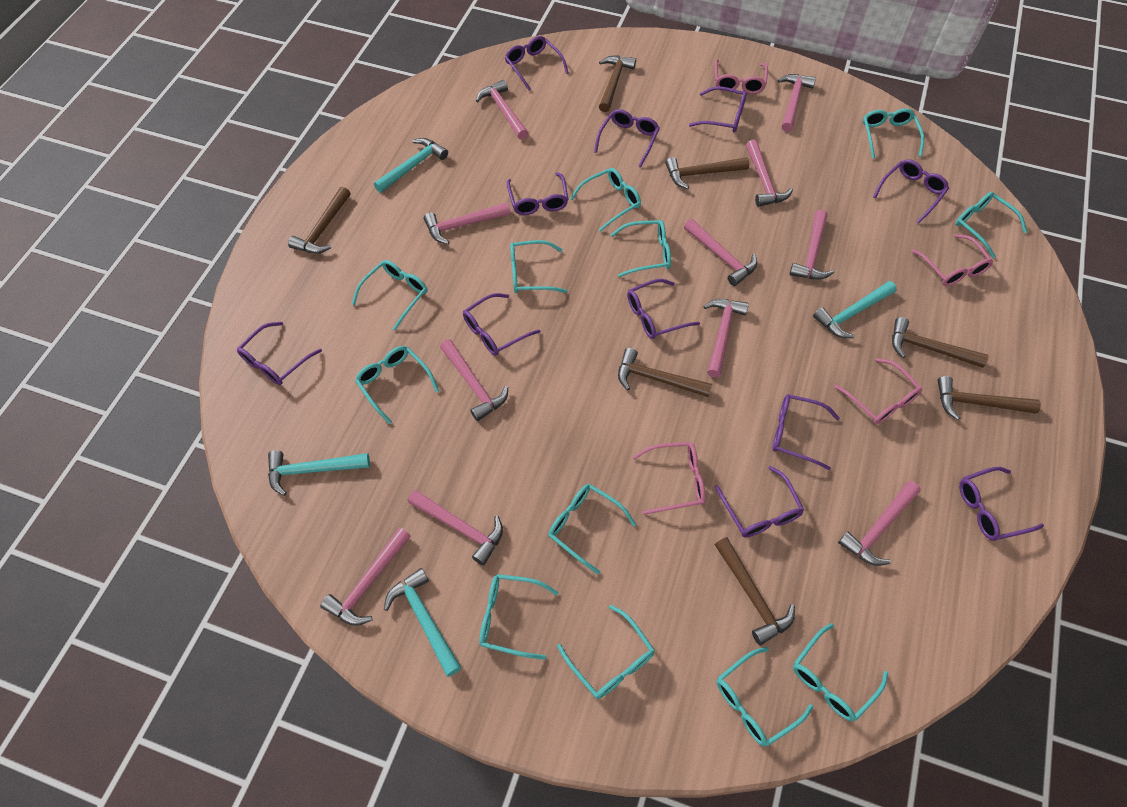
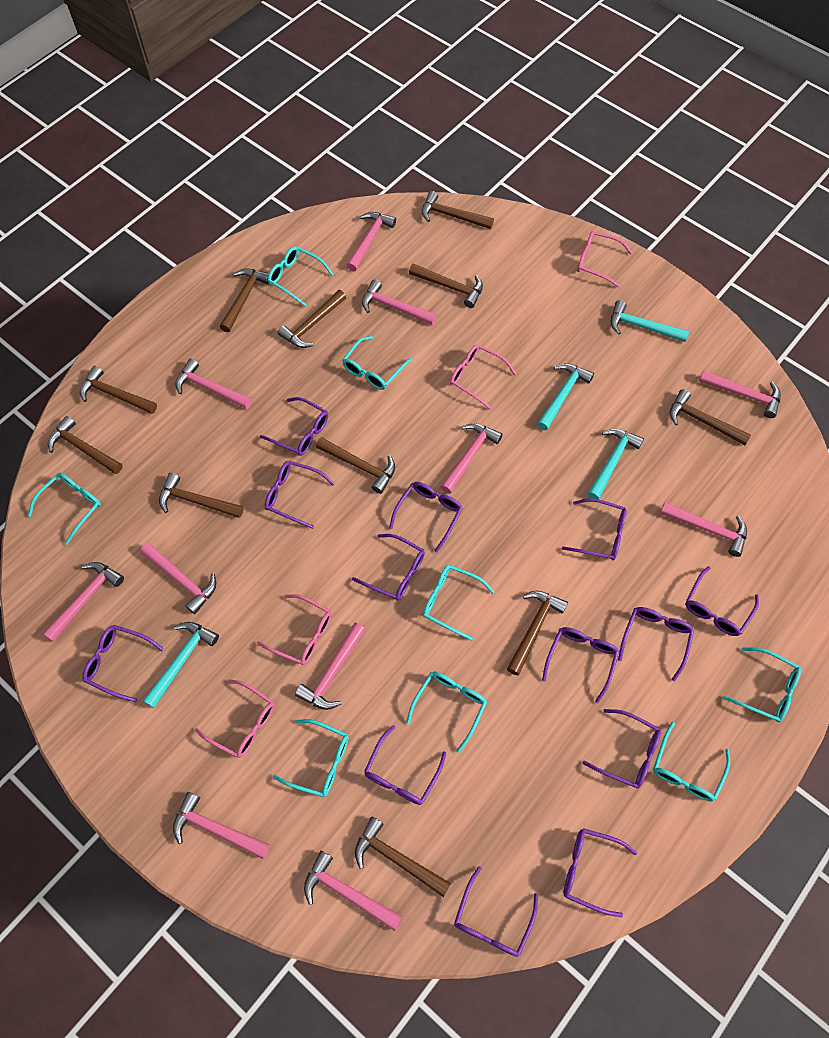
brown hammer: [288,187,350,254] [599,56,636,112] [618,348,712,397] [665,157,749,189] [715,537,795,645] [892,317,989,368] [937,376,1041,420] = 7 -> [48,416,123,474] [80,366,157,414] [159,473,244,518] [220,268,269,332] [277,290,346,348] [316,437,395,494] [355,817,451,897] [409,264,483,308] [422,191,494,229] [507,591,568,676] [670,389,751,445] = 11
purple glasses: [237,322,322,385] [463,293,541,356] [504,36,569,91] [507,172,568,215] [594,109,660,167] [627,279,700,339] [689,86,747,132] [715,466,804,537] [772,394,840,470] [873,159,949,224] [959,467,1044,541] = 11 -> [82,625,164,702] [260,397,328,456] [265,461,335,529] [352,534,425,601] [364,725,446,805] [389,482,463,553] [454,866,538,957] [542,627,619,703] [562,499,627,560] [563,828,637,917] [582,709,661,789] [618,607,694,682] [685,566,759,636] = 13
turquoise glasses: [352,260,427,331] [355,346,439,424] [479,574,559,660] [510,240,567,293] [548,484,636,574] [557,605,655,699] [570,168,641,232] [610,220,671,277] [717,647,813,746] [793,623,888,721] [863,108,924,159] [956,192,1027,258] = 12 -> [28,473,101,545] [268,246,333,307] [272,719,349,797] [342,336,411,390] [406,672,487,753] [423,565,495,641] [653,722,731,802] [723,647,801,722] = 8

